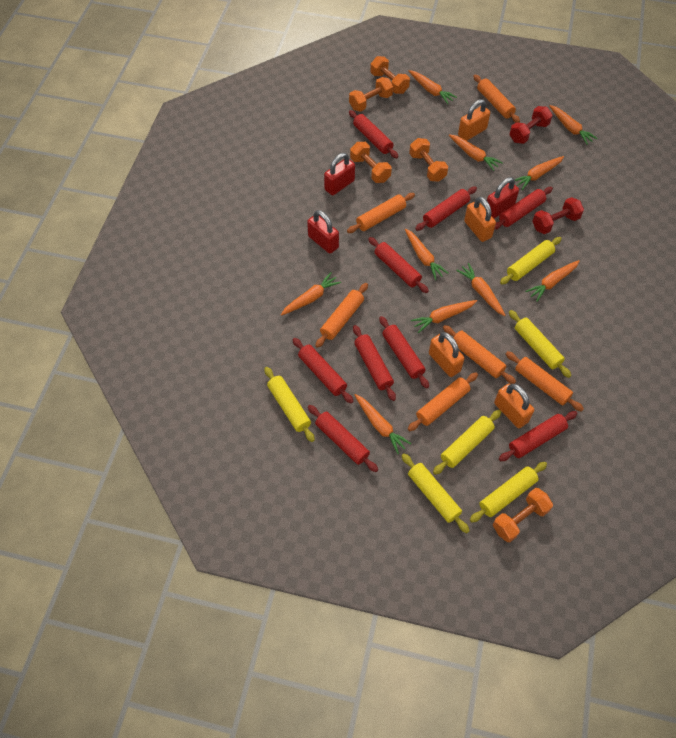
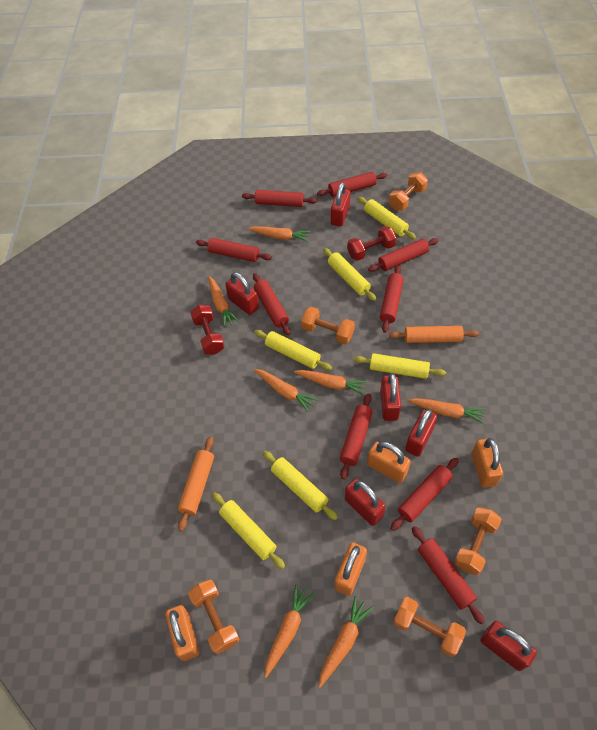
orange carrot: [281,272,341,316] [355,394,412,454] [405,229,449,280] [409,70,457,104] [411,300,477,333] [449,134,503,171] [456,263,506,316] [515,156,564,190] [525,260,580,302] [549,105,597,145] = 10 -> [208,276,239,327] [248,226,310,242] [254,369,318,412] [264,584,315,678] [294,370,367,396] [318,596,374,688] [408,398,486,424] = 7
orange rolling pin: [315,283,368,348] [347,193,415,233] [408,373,478,431] [443,325,516,384] [473,75,520,123] [506,351,584,412] = 6 -> [178,437,214,531] [389,326,479,343] = 2
red padlock: [307,210,339,254] [324,153,355,195] [487,177,519,218] = 3 -> [225,272,259,315] [331,182,350,227] [345,479,386,526] [380,373,401,421] [405,409,437,457] [481,621,537,671] = 6

